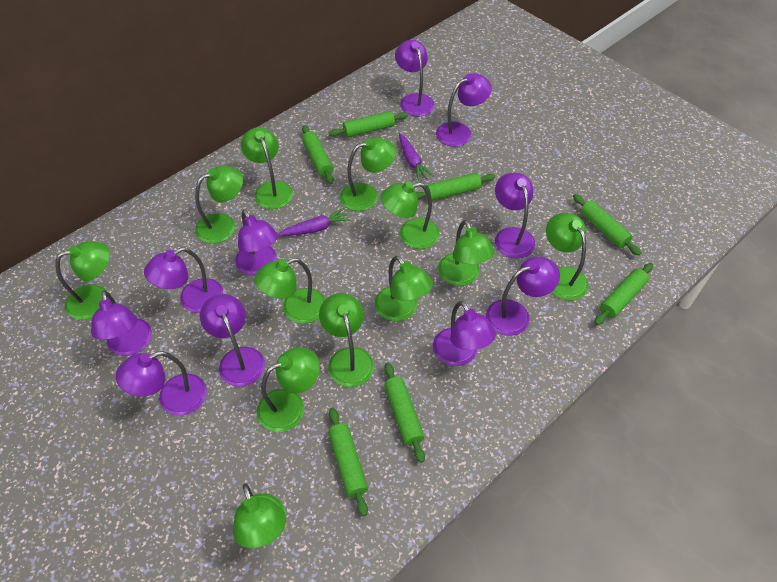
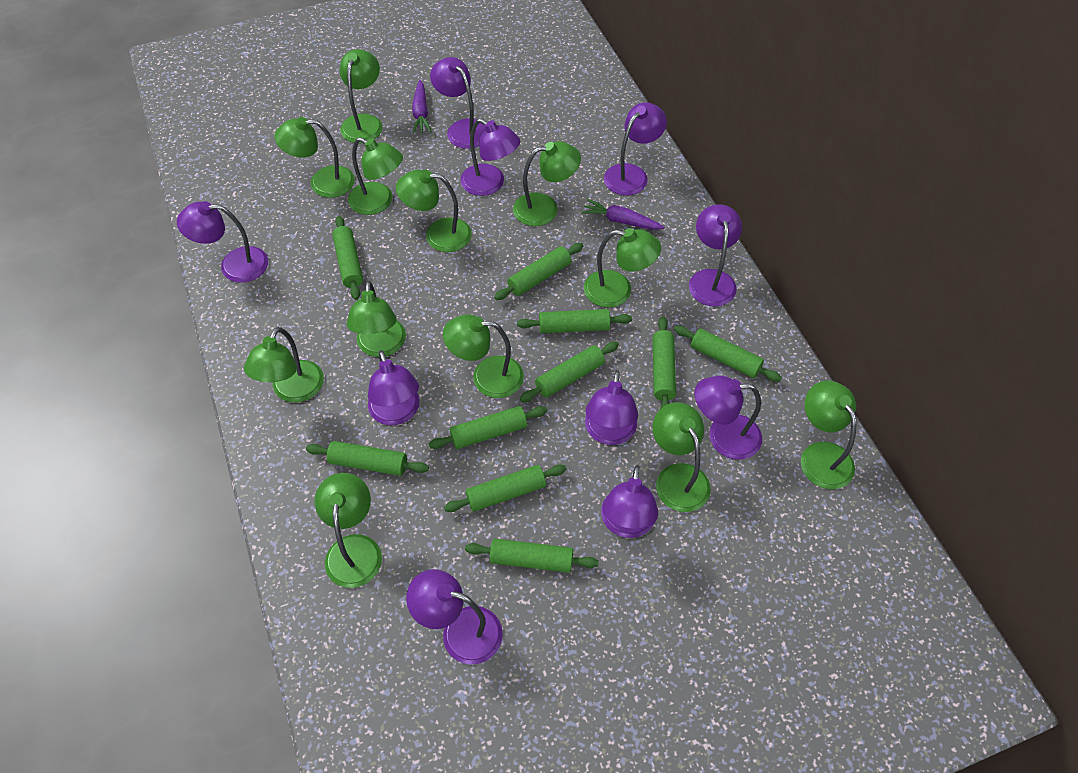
green rolling pin: [302,125,334,184] [328,408,368,516] [329,111,408,138] [384,363,425,463] [416,173,495,201] [573,194,641,256] [594,263,653,325] = 7 -> [306,441,429,476] [332,216,363,300] [429,406,547,449] [444,465,566,512] [465,539,599,573] [494,243,583,300] [517,309,632,333] [520,342,619,402] [653,316,676,409] [674,325,782,382] = 10

